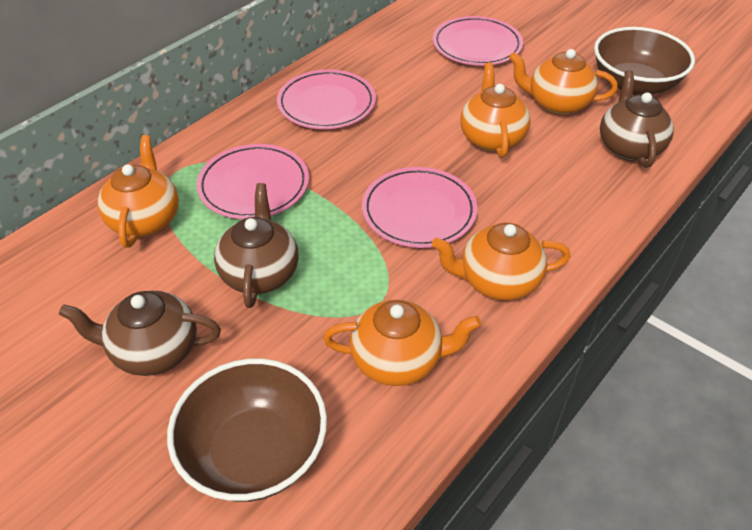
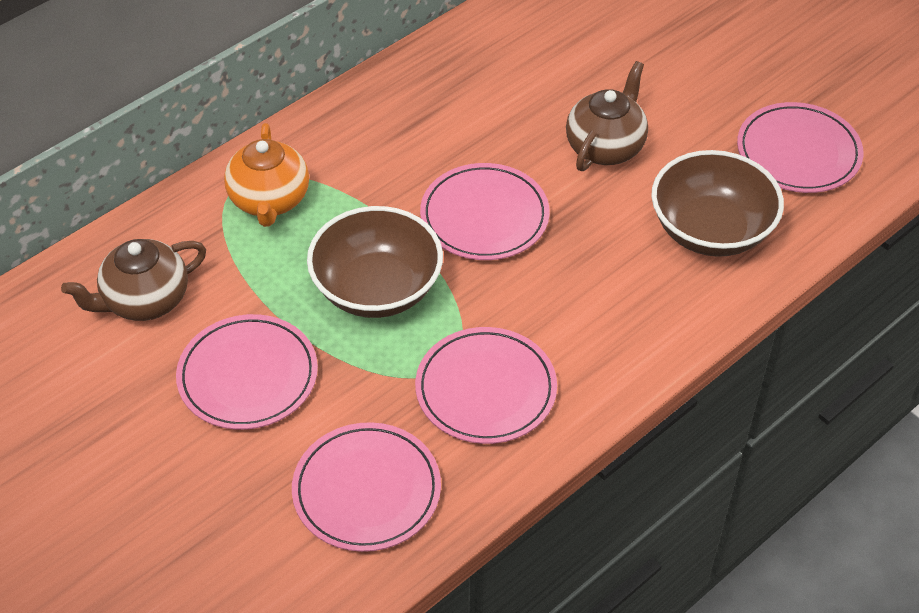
brown teapot: [59,290,221,376] [214,183,299,308] [600,70,674,168] = 3 -> [61,239,206,321] [566,61,648,171] = 2
orange teapot: [97,135,179,248] [323,299,481,386] [432,223,571,301] [460,62,530,158] [509,49,618,115] = 5 -> [224,123,309,227] = 1
pink plate: [197,144,309,219] [277,70,376,129] [362,167,478,248] [433,16,523,66] = 4 -> [176,314,318,430] [292,422,441,552] [415,327,557,444] [420,163,550,260] [737,102,864,193] = 5

